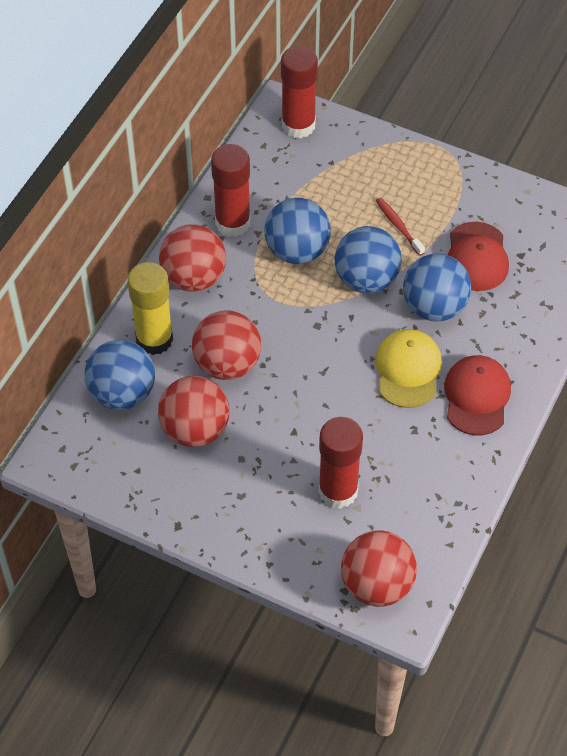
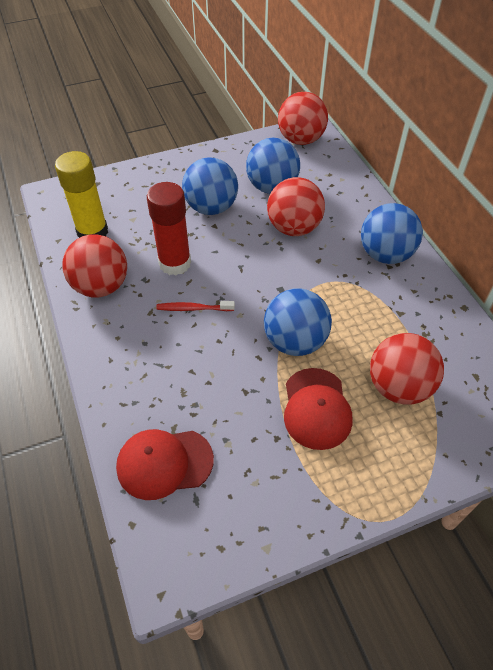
red glue stick: [211,144,251,237] [281,46,318,138] [318,417,363,509] = 3 -> [147,182,191,275] = 1
yellow cap: [376,329,442,408] = 1 -> none = 0

